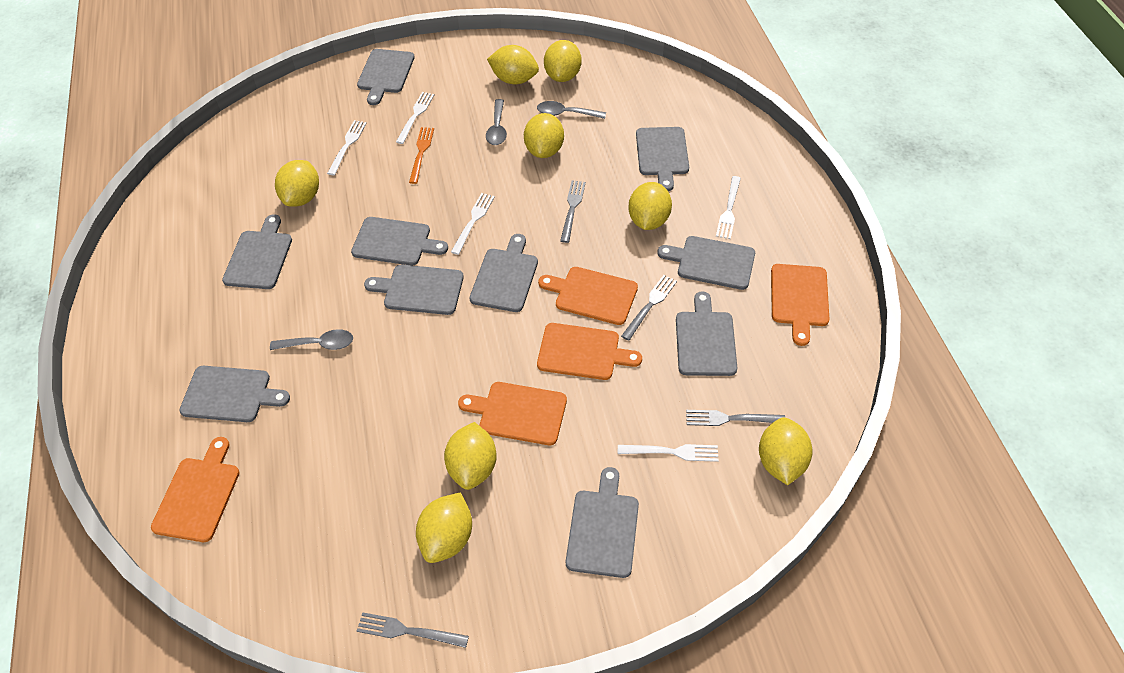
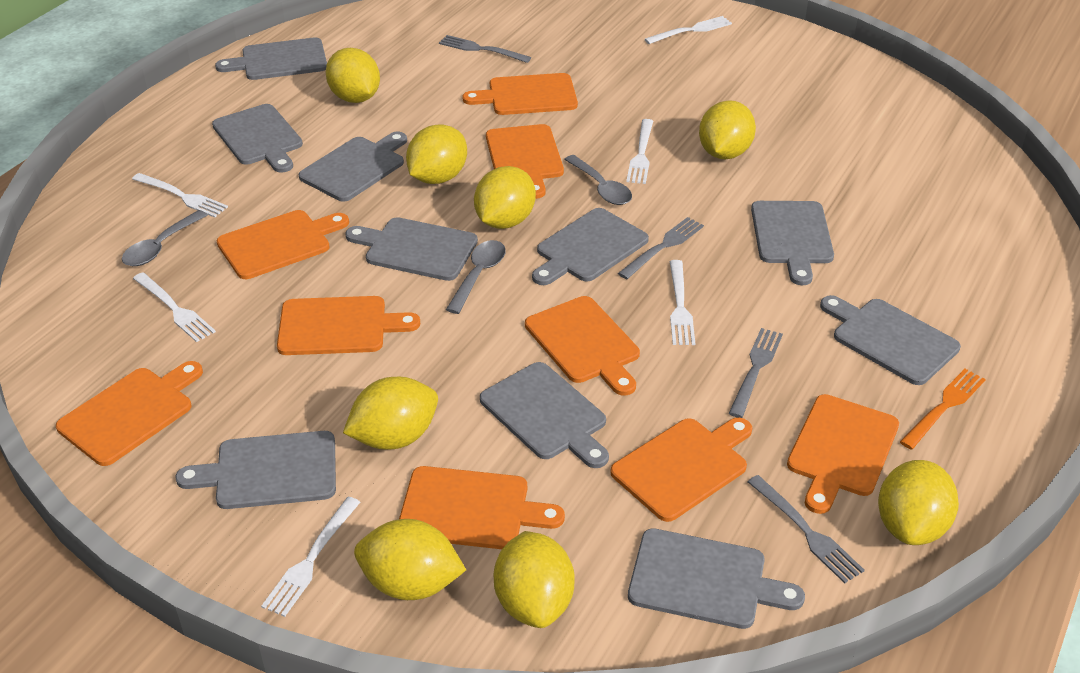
orange cutting board: [151,437,240,542] [458,382,567,445] [537,323,642,380] [538,267,638,325] [771,264,829,346] = 5 -> [56,361,203,466] [217,210,349,279] [277,296,420,355] [399,466,565,549] [462,73,578,115] [486,124,564,199] [525,296,640,396] [610,418,752,522] [787,394,899,514] = 9
white fork: [327,120,367,175] [396,92,434,144] [451,193,495,255] [618,444,718,462] [716,176,741,239] = 5 -> [132,173,228,218] [133,272,216,342] [261,497,360,617] [626,119,653,184] [645,16,732,44] [669,260,695,345] = 6

